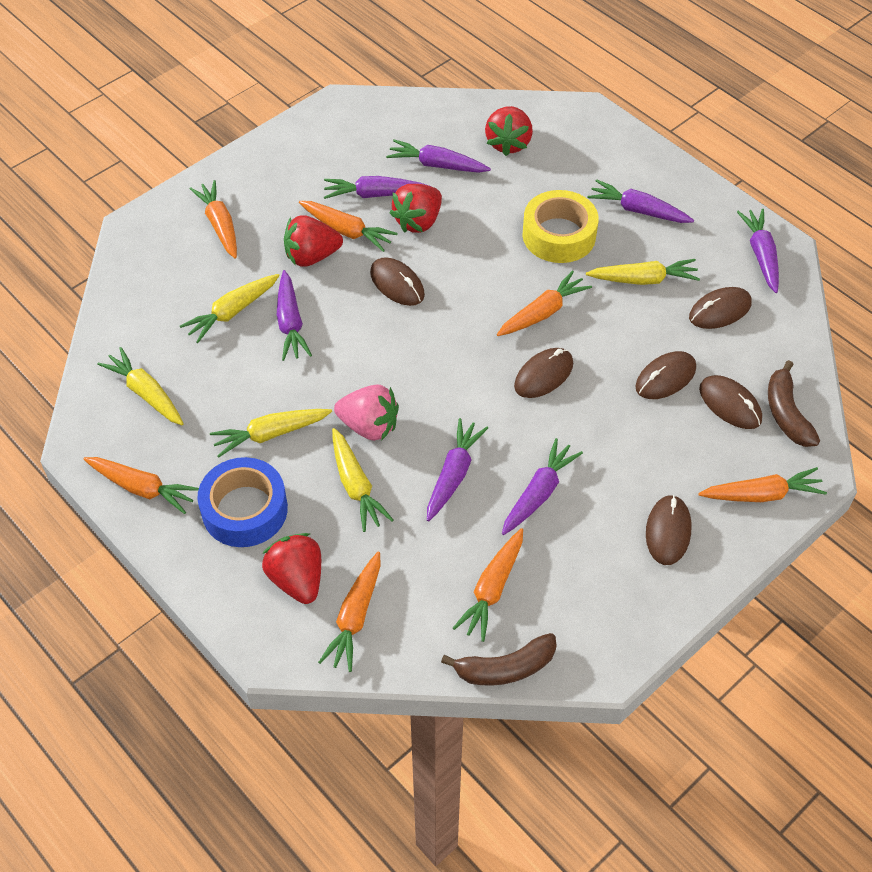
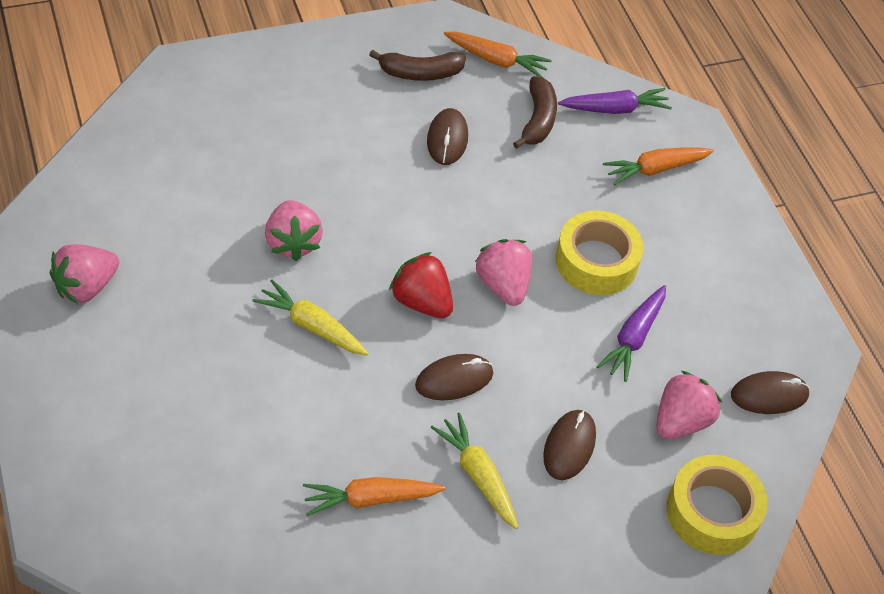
blue tape: [198,457,288,547] = 1 -> none = 0
brown mouse: [370,257,425,306] [514,348,573,398] [635,351,696,399] [646,495,692,565] [689,287,752,329] [699,375,762,429] = 6 -> [415,354,493,400] [427,108,468,165] [543,410,596,480] [731,371,810,414] = 4
orange carrot: [84,457,199,514] [190,180,237,259] [299,201,398,252] [318,551,381,672] [453,528,523,642] [497,270,592,336] [698,467,827,502] = 7 -> [303,477,445,516] [444,32,552,78] [603,147,714,185] = 3
pink strawberry: [334,385,399,441] = 1 -> [49,244,119,304] [265,200,323,261] [475,239,532,306] [656,371,722,439] = 4
purple carrot: [277,270,312,361] [324,176,429,199] [386,139,491,173] [427,418,488,522] [502,438,583,535] [588,179,694,223] [737,209,779,293] = 7 -> [558,88,672,114] [596,285,666,382] = 2
red strawberry: [262,533,321,604] [284,215,343,267] [390,184,442,233] [485,106,533,156] = 4 -> [389,252,453,318] = 1
yellow carrot: [97,347,184,425] [180,274,280,343] [210,409,332,458] [332,428,393,532] [586,259,700,285] = 5 -> [252,279,368,355] [430,413,518,529] = 2
yellow tape: [523,190,599,263] = 1 -> [555,210,644,295] [667,455,768,555] = 2

